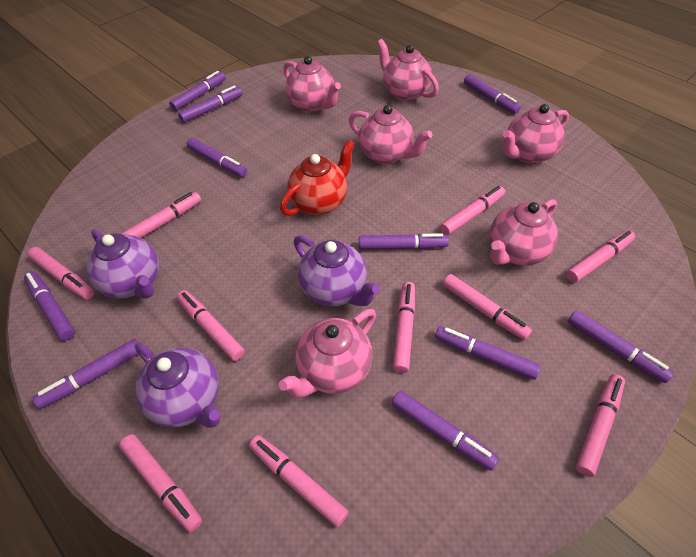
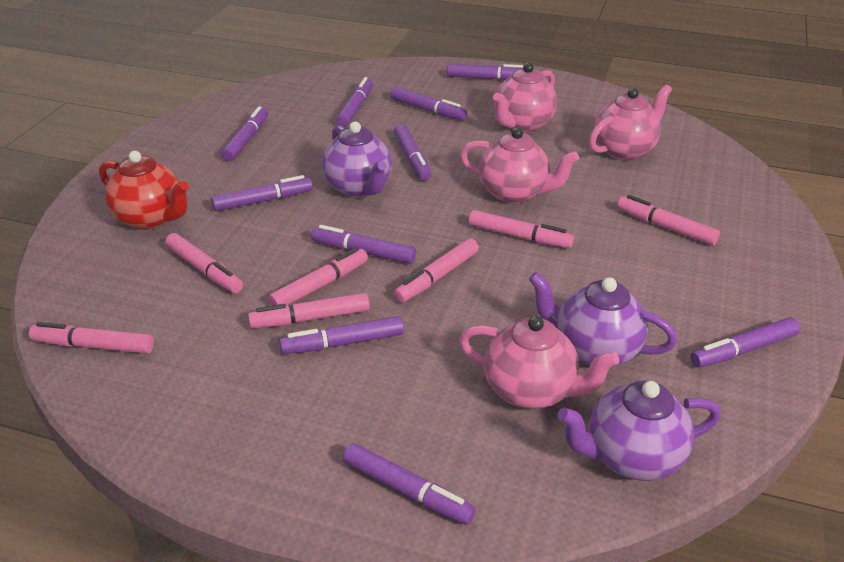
pink marker: [28,247,94,300] [119,434,202,533] [122,192,201,238] [177,290,245,361] [249,435,349,527] [393,282,415,373] [440,186,505,235] [443,274,532,340] [566,230,635,283] [575,374,625,477] = 10 -> [29,322,154,354] [165,233,243,293] [248,293,370,328] [268,248,368,306] [394,238,479,303] [469,210,574,248] [617,195,720,245] = 7
pink teapot: [279,309,376,398] [283,56,341,113] [349,105,432,164] [377,39,439,101] [489,199,558,266] [503,104,569,164] = 6 -> [459,316,619,409] [460,127,579,204] [493,63,557,132] [589,84,672,160] = 4

